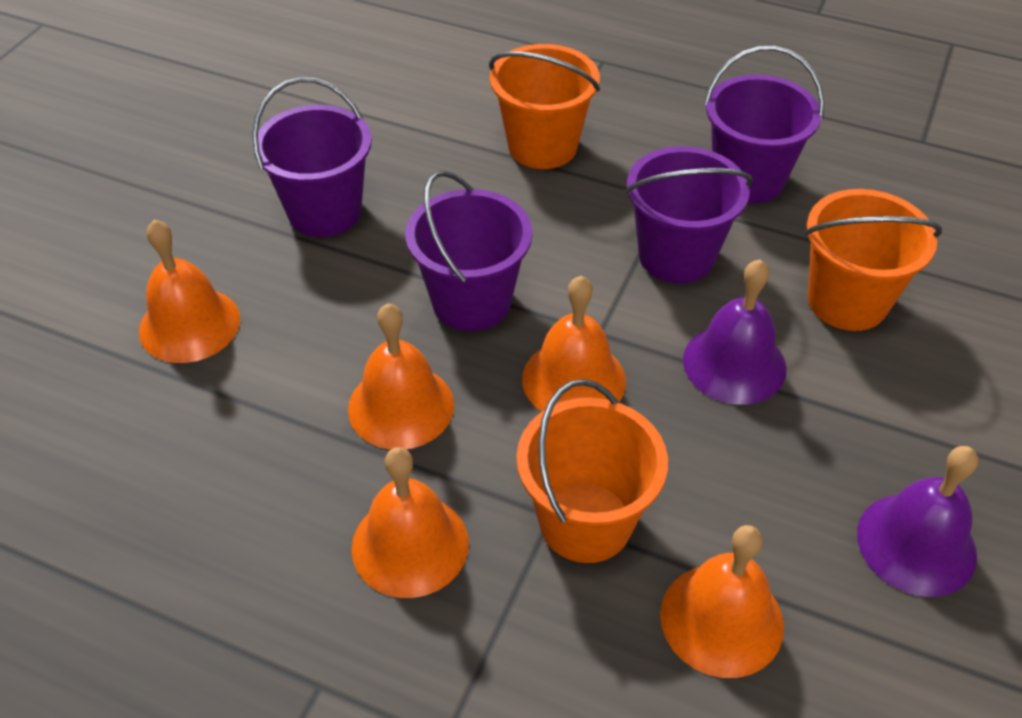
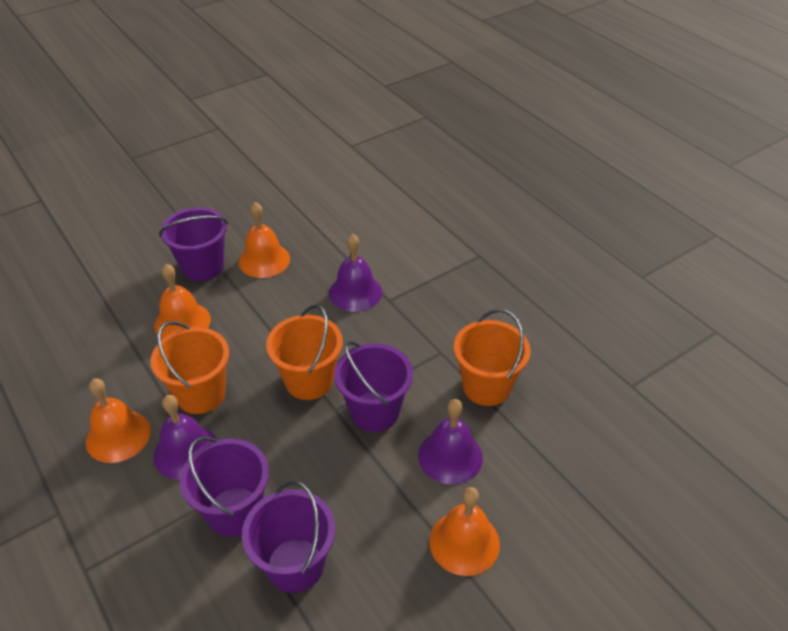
orange bell: [139,220,240,363] [348,303,454,450] [352,447,469,598] [522,276,626,411] [660,525,784,678] = 5 -> [86,378,151,463] [154,264,211,339] [239,202,290,278] [429,487,500,576] = 4
purple bell: [683,260,787,405] [857,446,978,597] = 2 -> [154,395,216,480] [329,234,382,312] [418,399,483,484] = 3

